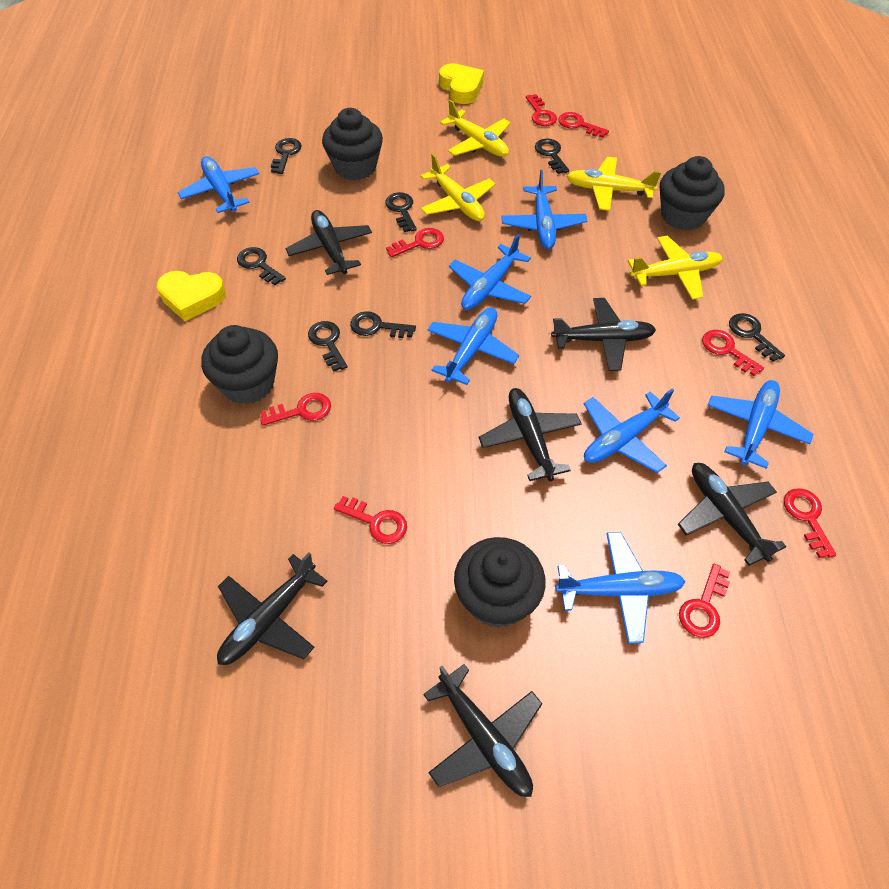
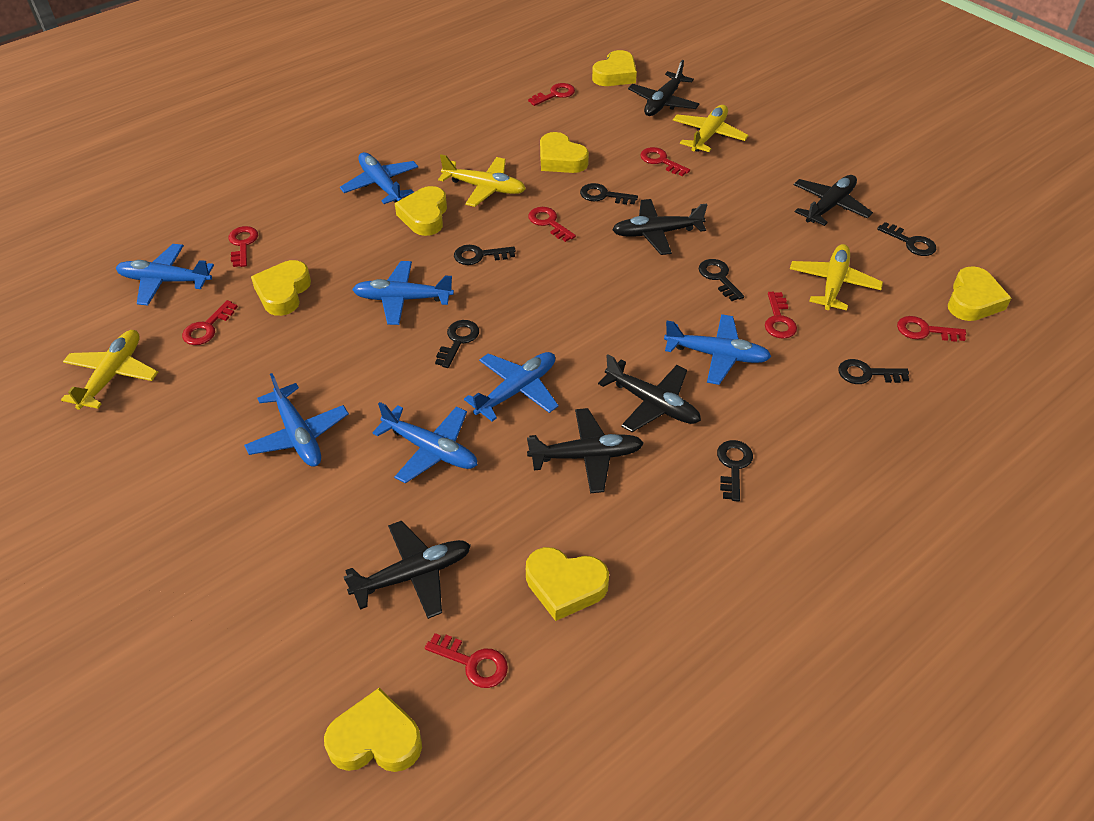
black cupcake: [201,325,278,404] [322,108,383,180] [454,537,546,628] [660,156,725,231] = 4 -> none = 0
yellow heart: [157,271,226,321] [439,63,484,104] = 2 -> [251,260,311,316] [324,688,422,772] [395,186,447,236] [526,547,609,621] [540,132,589,173] [592,50,637,86] [948,266,1011,321] = 7

